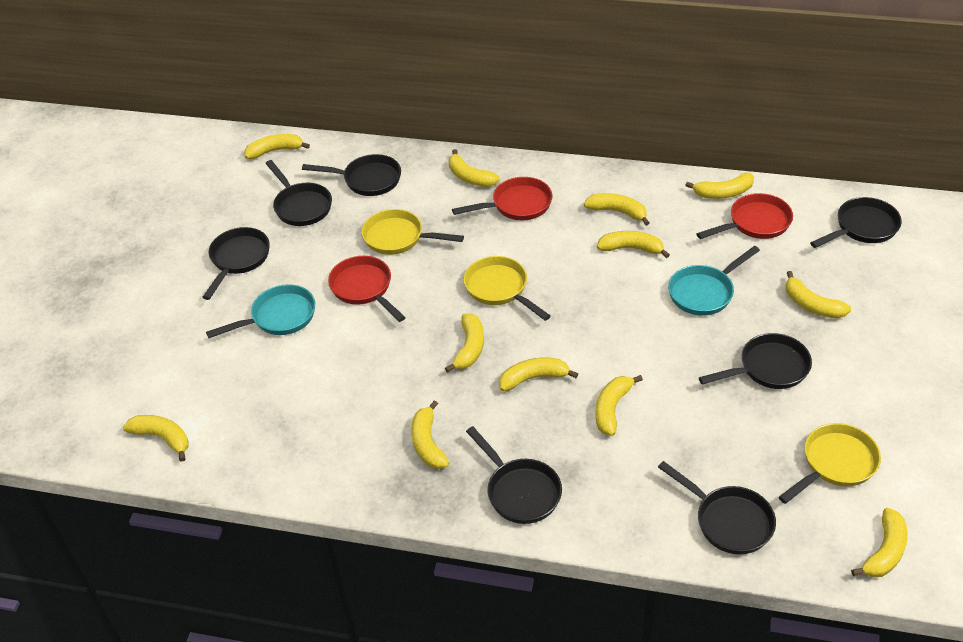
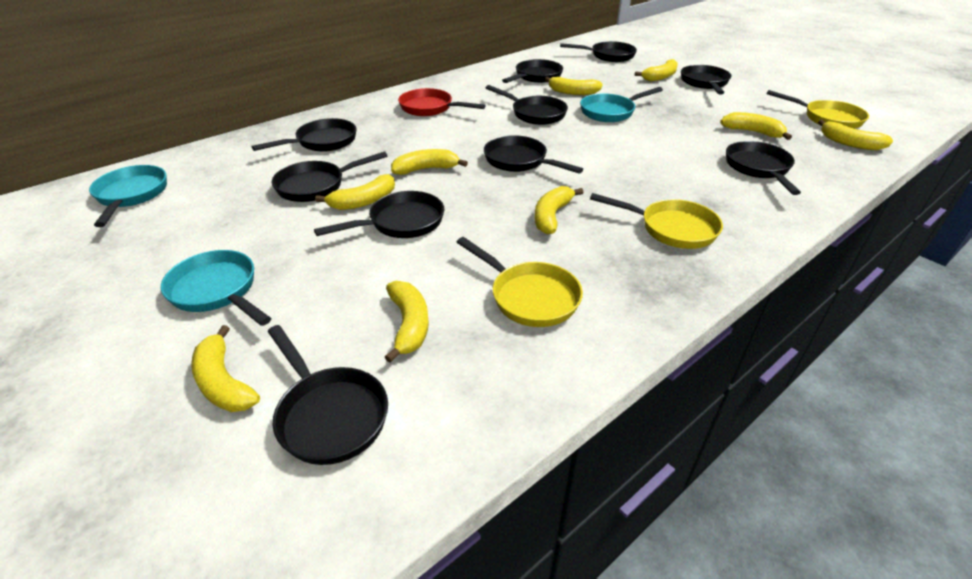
black pan: [202,227,270,300] [265,160,332,226] [302,154,401,196] [466,426,562,524] [658,461,776,554] [699,333,812,389] [810,197,902,248] = 7 -> [252,118,356,152] [268,325,388,465] [272,151,388,202] [314,191,444,238] [484,135,583,173] [486,85,568,125] [502,59,563,83] [560,41,637,62] [681,65,731,95] [726,141,801,195] = 10
red pan: [328,256,406,322] [452,177,553,220] [697,193,793,239] = 3 -> [398,88,486,116] = 1
turquoise pan: [206,284,315,338] [668,246,760,316] = 2 -> [89,165,167,227] [161,250,271,326] [580,87,663,122] = 3
yellow banana: [123,415,189,462] [244,134,310,159] [411,400,449,469] [445,313,484,373] [449,149,500,187] [499,357,578,391] [584,193,650,226] [595,375,643,436] [597,231,670,258] [685,173,754,199] [786,271,851,319] [851,508,908,578] = 12 -> [191,325,260,412] [315,174,395,210] [385,281,429,363] [391,149,468,175] [535,186,583,235] [545,77,603,95] [635,59,678,81] [720,112,792,140] [818,120,893,150] = 9

